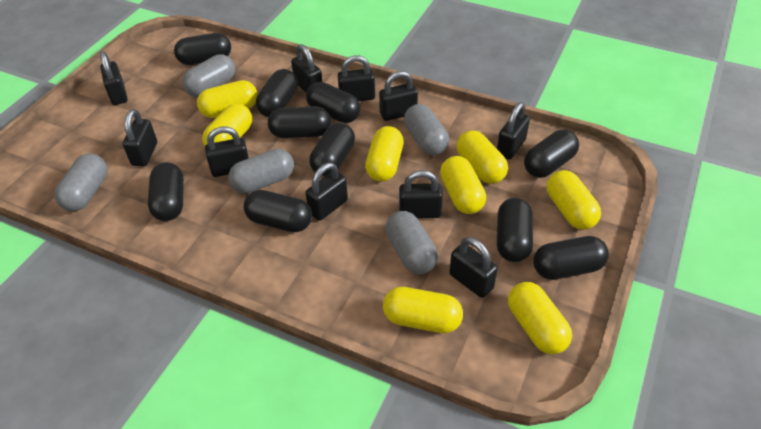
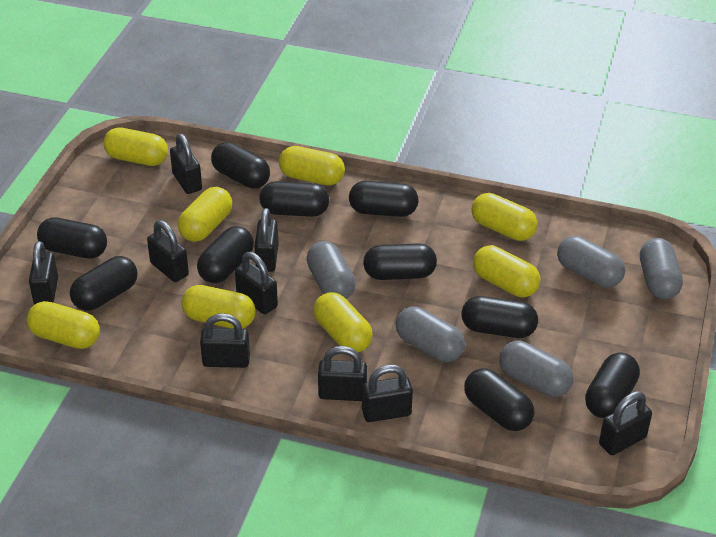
black padlock: [100,51,128,105] [123,109,157,166] [205,126,249,177] [291,44,322,92] [306,162,348,221] [338,55,375,101] [379,71,418,121] [399,170,443,219] [449,237,498,298] [497,102,530,160] = 10 -> [29,241,58,305] [147,220,189,282] [170,134,202,194] [200,313,250,368] [235,252,278,314] [254,208,279,272] [318,346,367,401] [362,365,413,422] [599,391,652,455] = 9

